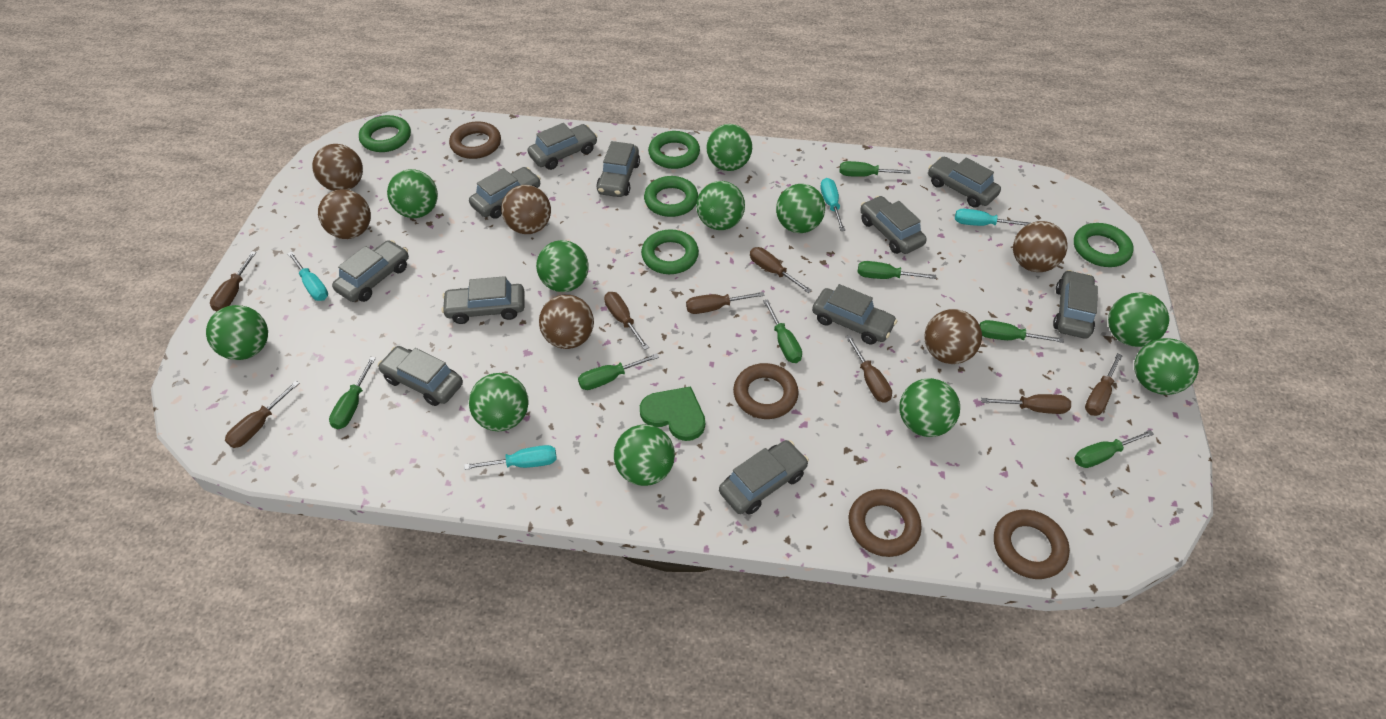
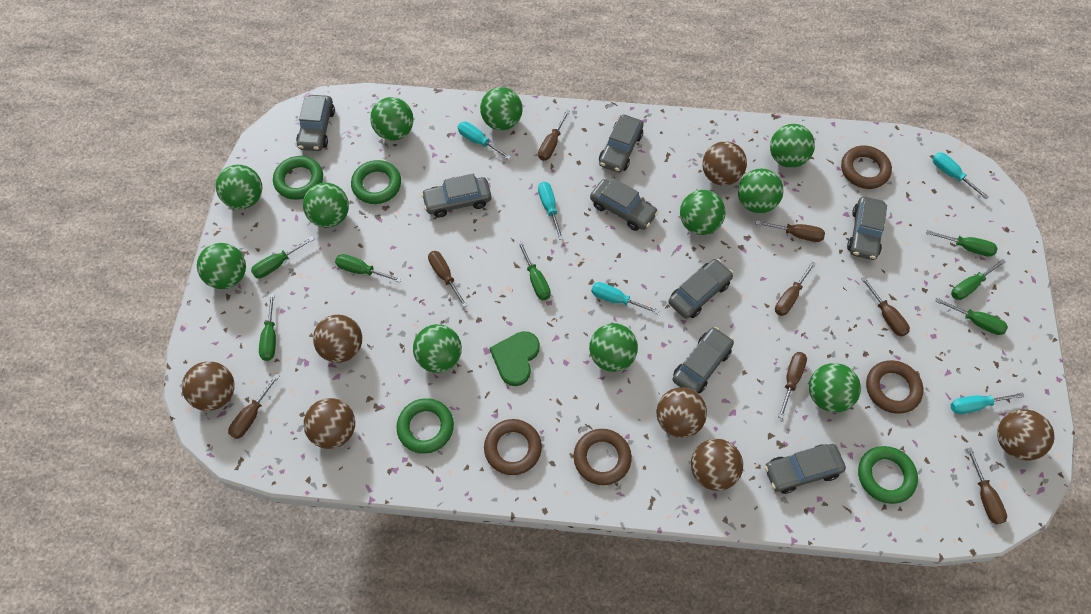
brown ball: [312,144,363,191] [318,189,371,239] [501,185,551,234] [539,295,594,349] [924,309,982,364] [1013,221,1068,272] = 6 -> [182,361,235,411] [304,398,355,449] [313,315,362,363] [656,387,707,438] [691,439,743,491] [702,141,747,186] [997,409,1054,460] = 7
green ring: [359,115,411,152] [641,229,699,274] [644,176,698,217] [648,131,700,169] [1074,223,1134,267] = 5 -> [273,156,323,200] [351,160,401,204] [396,398,454,454] [858,446,918,504] = 4
grey car: [332,240,409,302] [378,346,463,406] [441,276,525,324] [469,167,541,219] [528,123,598,170] [596,141,640,197] [719,440,809,515] [812,284,897,344] [860,196,927,254] [928,157,1001,207] [1053,270,1098,338] = 11 -> [296,95,335,151] [421,174,491,218] [590,178,659,231] [599,115,644,173] [668,259,733,319] [673,327,734,394] [765,444,846,494] [847,197,887,260] = 8
turquoise screwdriver: [287,251,328,301] [464,445,557,470] [820,178,845,231] [955,209,1031,226] = 4 -> [458,122,511,160] [538,182,563,240] [591,282,660,314] [932,152,989,199] [951,392,1025,414] = 5

